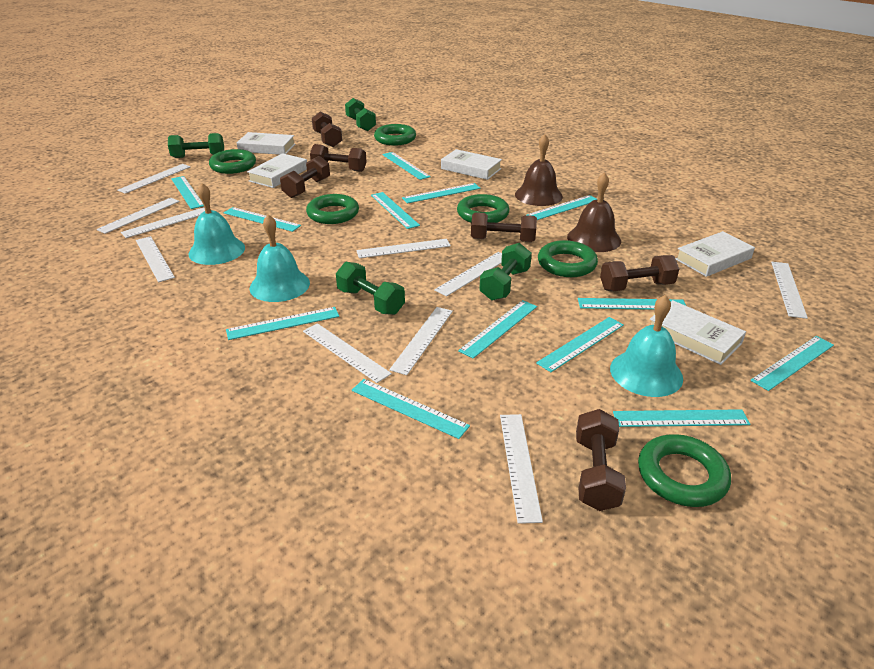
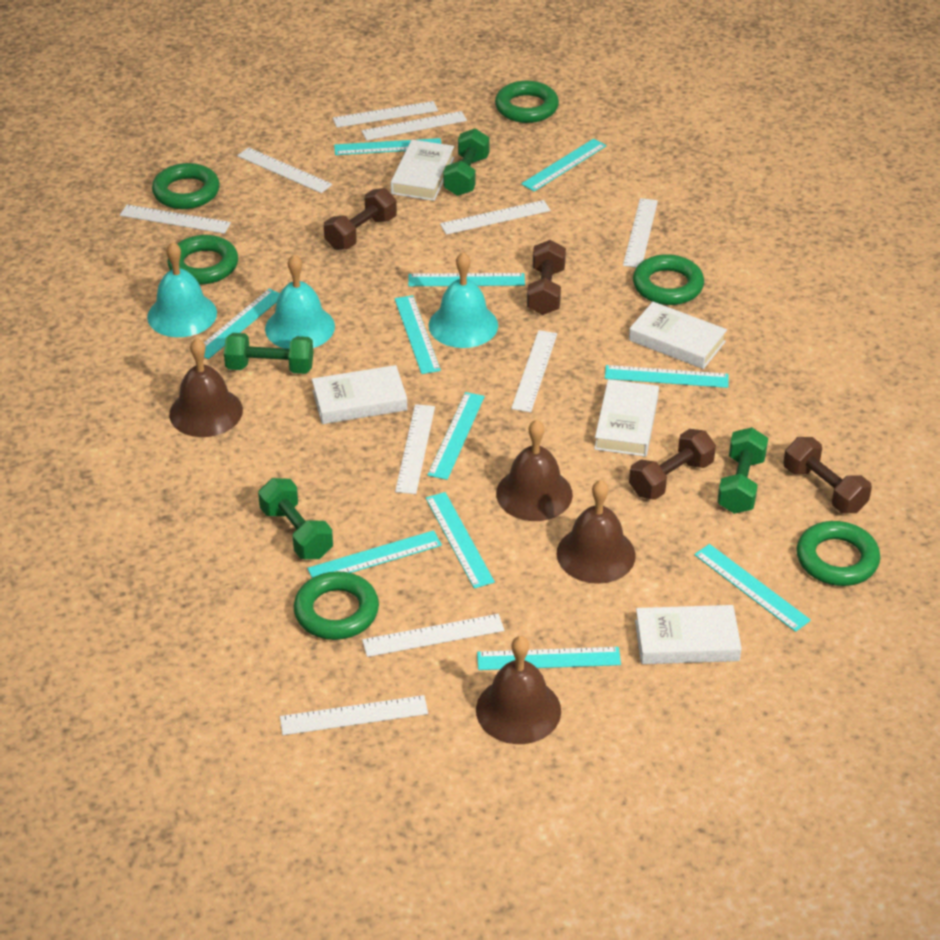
brown bell: [515,134,563,206] [567,172,621,252] = 2 -> [169,338,243,437] [476,636,561,744] [496,419,573,521] [556,480,636,584] = 4
brown dumbbell: [280,156,330,198] [310,144,367,172] [312,112,342,147] [471,212,537,242] [576,409,626,511] [600,255,679,291] = 6 -> [324,188,397,250] [527,240,566,315] [629,429,716,500] [783,437,872,513] = 4
turquoise ruler: [171,176,204,209] [223,207,301,232] [226,307,339,340] [351,379,470,439] [371,192,420,229] [382,152,431,180] [402,183,480,204] [458,300,537,359] [527,195,597,220] [536,317,624,372] [578,298,686,310] [613,409,750,427] [750,336,834,391] = 13 -> [204,289,280,359] [307,530,442,578] [334,138,441,155] [395,295,441,374] [408,273,525,286] [426,492,495,589] [428,392,485,480] [477,647,621,670] [521,139,606,191] [605,365,729,388] [694,544,811,632] = 11

